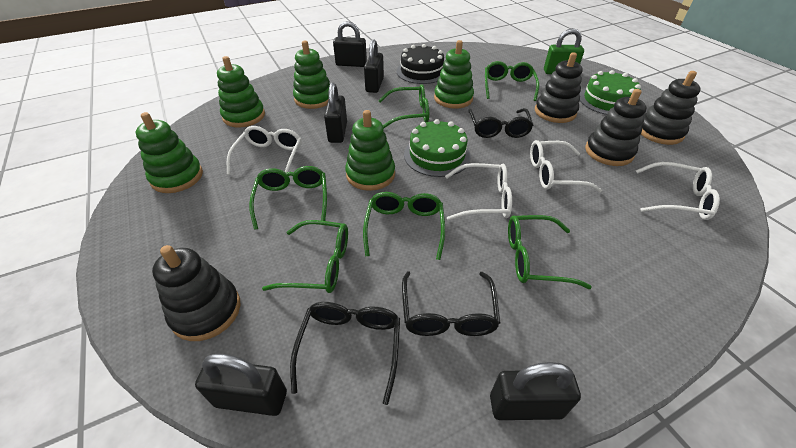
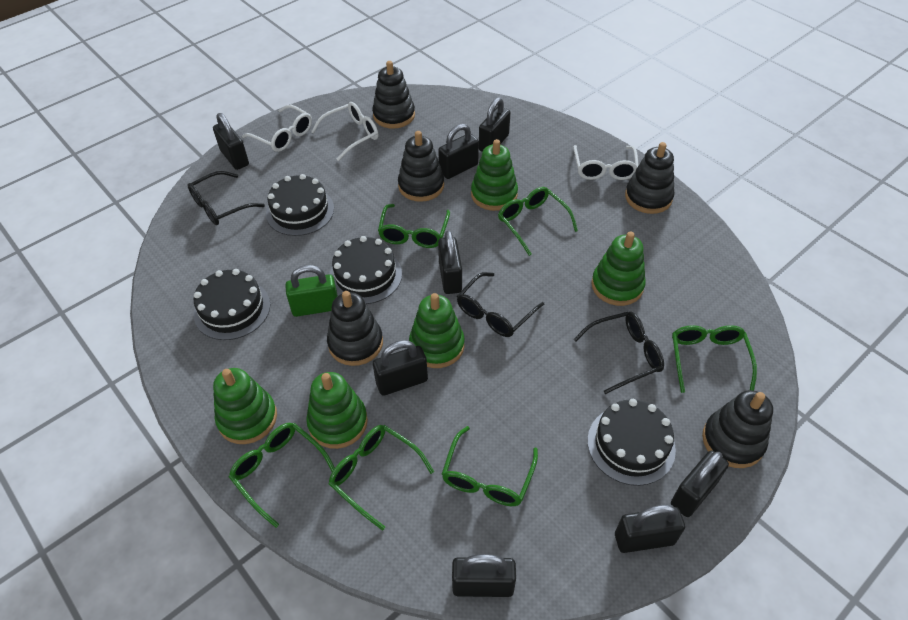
black cake: [397,44,444,84] = 1 -> [193,269,270,340] [266,174,334,236] [330,236,402,304] [587,399,676,486] = 4
black padlock: [195,354,287,416] [324,83,347,143] [333,21,367,67] [364,39,384,93] [490,362,581,420] = 5 -> [213,113,249,170] [373,340,428,395] [438,124,479,179] [438,231,462,294] [452,554,516,597] [479,97,510,152] [615,505,685,553] [671,450,729,517] = 8
black stacking toy: [152,245,240,341] [535,52,583,123] [585,89,646,166] [641,71,700,145] = 4 -> [327,291,383,366] [372,61,415,129] [398,131,444,202] [625,142,675,214] [702,390,773,468] = 5
green cake: [404,119,471,177] [579,70,641,115] = 2 -> none = 0
white glasses: [227,126,301,175] [445,163,512,221] [530,140,602,193] [636,162,720,220] = 4 -> [242,105,312,152] [311,102,378,161] [573,145,639,180] = 3

